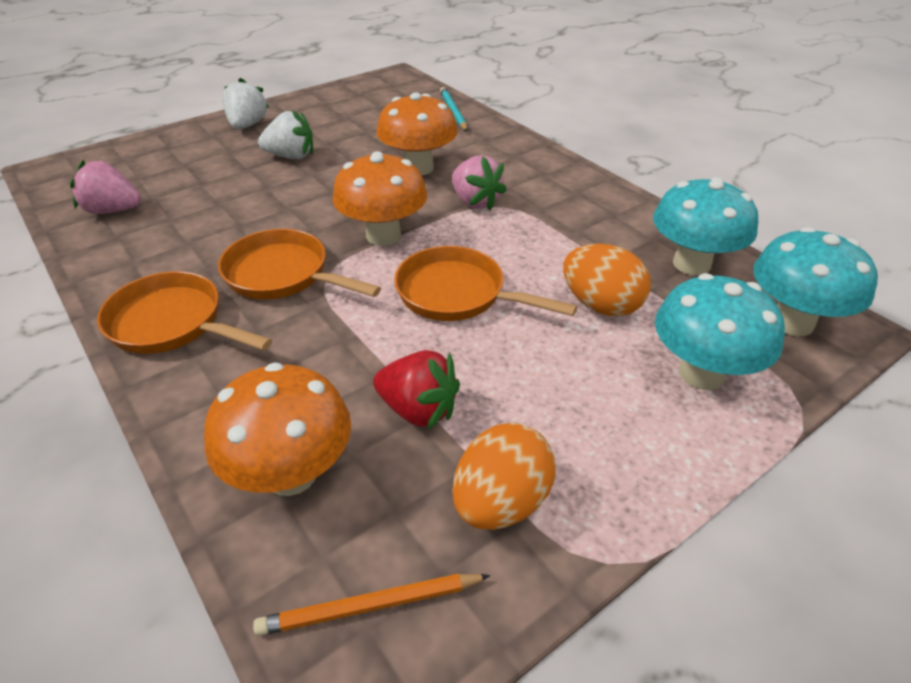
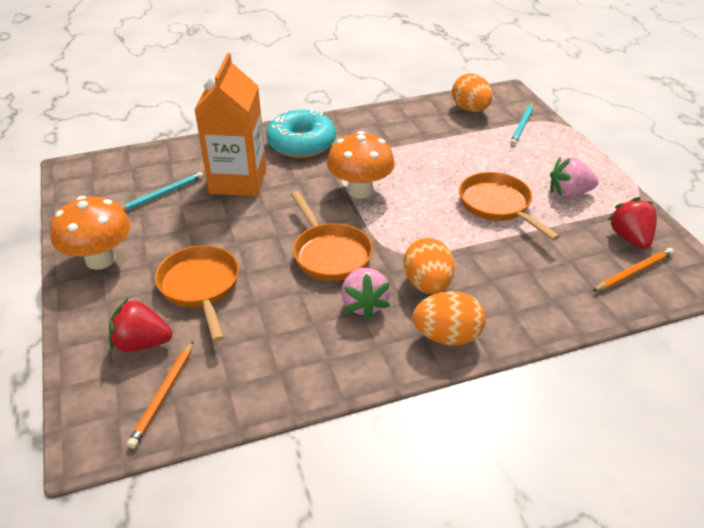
orange carton: none = 0 -> [194,53,266,196] = 1
orange egg: [452,423,556,530] [563,244,651,316] = 2 -> [403,238,455,294] [413,291,486,346] [452,73,492,112] = 3
orange mushroom: [204,362,351,496] [333,151,427,246] [377,93,458,175] = 3 -> [50,196,131,270] [327,131,395,198] = 2
orange pencil: [253,574,490,636] = 1 -> [127,341,194,449] [593,248,674,291] = 2
red strawberry: [373,350,460,430] = 1 -> [109,298,172,352] [608,197,657,249] = 2
turquoise donut: none = 0 -> [266,110,336,158] = 1
turquoise mushroom: [653,177,758,276] [655,273,785,390] [753,227,878,336] = 3 -> none = 0
turquoise pencil: [440,87,468,131] = 1 -> [121,172,203,211] [510,103,534,146] = 2
white strawberry: [222,78,269,129] [258,110,313,159] = 2 -> none = 0

